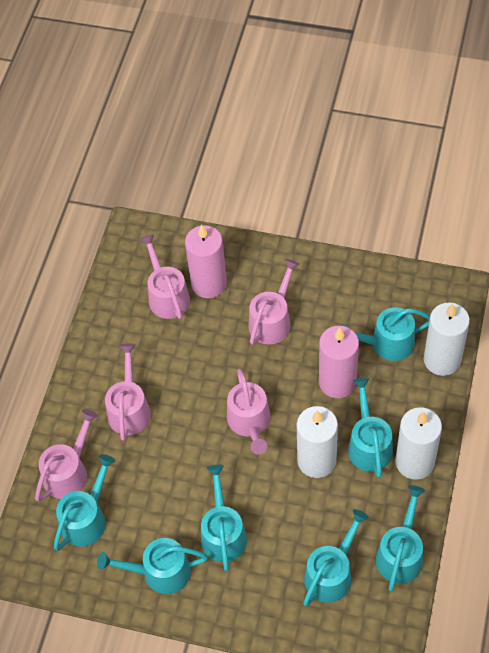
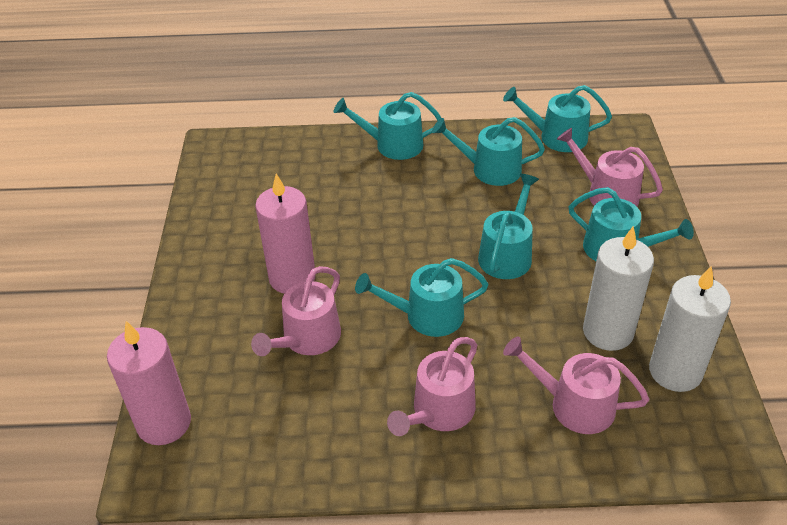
pink watering can: [35,409,98,502] [105,344,151,441] [139,234,190,319] [227,368,270,455] [248,259,300,345] = 5 -> [251,266,341,356] [387,337,477,436] [503,337,649,434] [557,128,663,207] = 4
turquoise watering can: [54,454,116,551] [97,538,208,594] [201,465,247,571] [303,509,369,607] [341,307,430,361] [348,378,393,478] [376,485,425,592] = 7 -> [334,92,441,160] [355,258,489,337] [432,117,545,186] [478,174,539,279] [503,85,612,152] [568,187,694,261] = 6
white candle: [297,406,338,478] [395,407,442,480] [424,302,470,376] = 3 -> [583,226,654,351] [649,265,731,392] = 2

